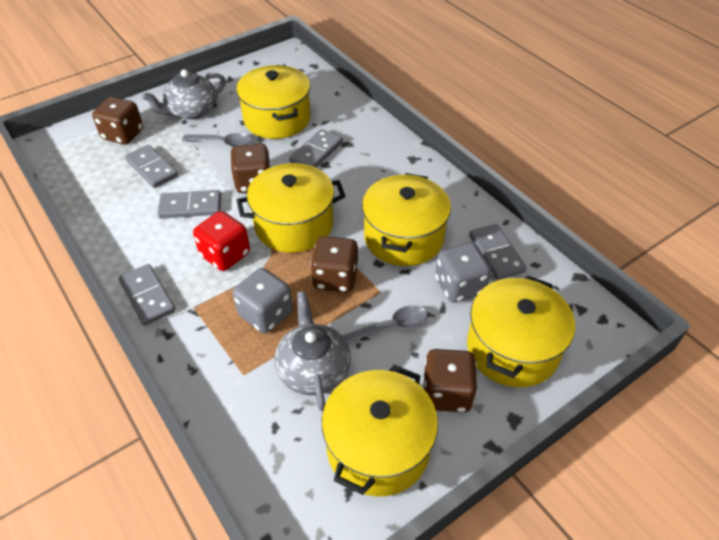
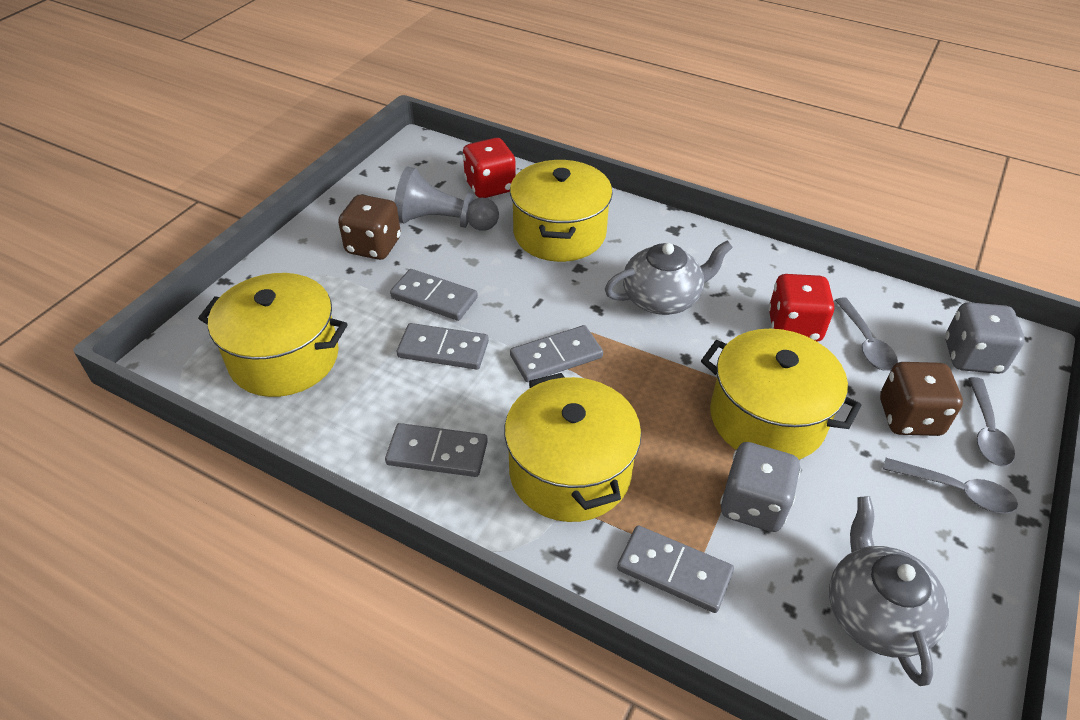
brown dice: [92,97,143,144] [230,144,271,193] [310,236,359,292] [423,349,477,412] = 4 -> [338,195,401,260] [880,362,963,436] = 2
grey pawn: none = 0 -> [394,166,499,231] = 1
grey spoon: [182,133,252,147] [343,305,427,344] = 2 -> [835,297,898,371] [883,458,1018,513] [968,377,1015,466] = 3
red dice: [193,211,250,271] = 1 -> [463,138,516,198] [768,274,834,342] = 2
yellow pot: [236,65,310,139] [237,163,345,253] [322,365,438,497] [362,173,451,266] [467,275,575,387] = 5 -> [198,273,348,397] [504,373,641,522] [510,160,613,262] [701,329,862,460] = 4

